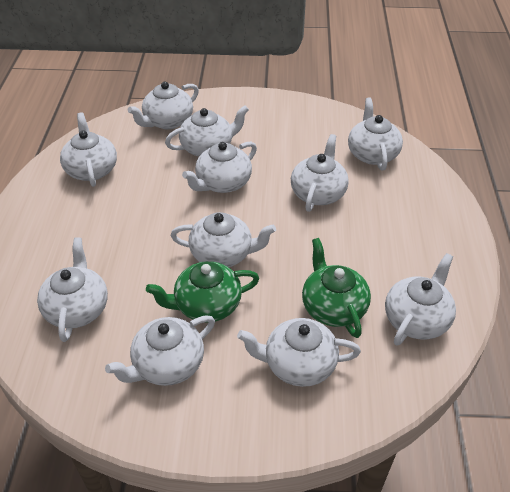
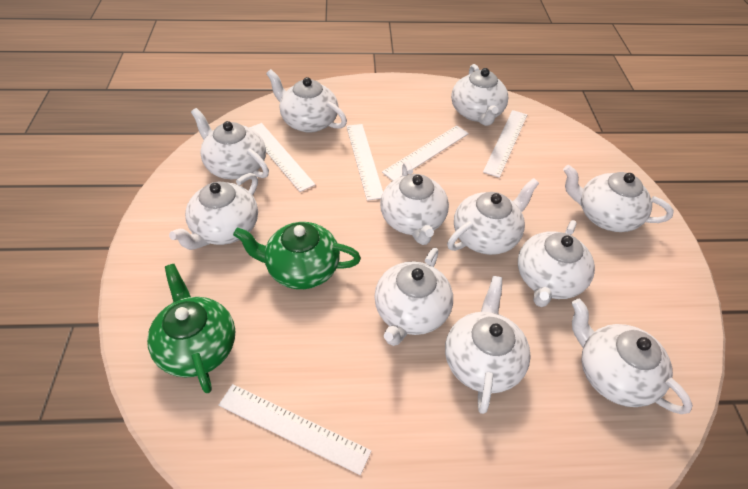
white ruler: none = 0 -> [219,384,372,475] [249,123,316,192] [346,124,383,201] [382,125,469,181] [483,110,527,178] = 5

